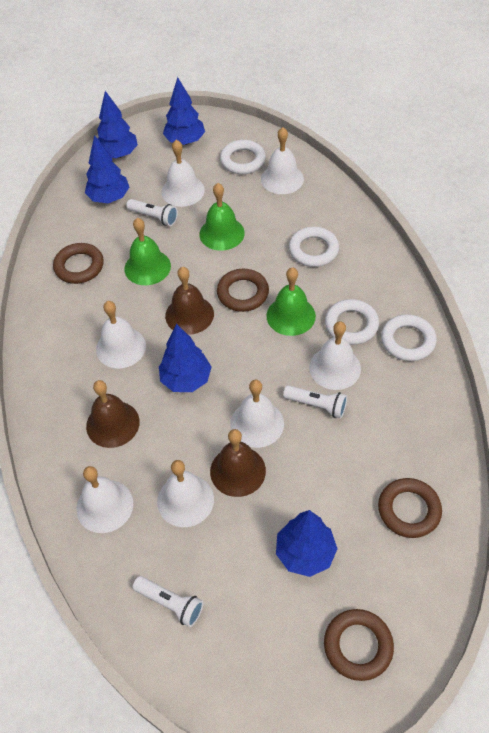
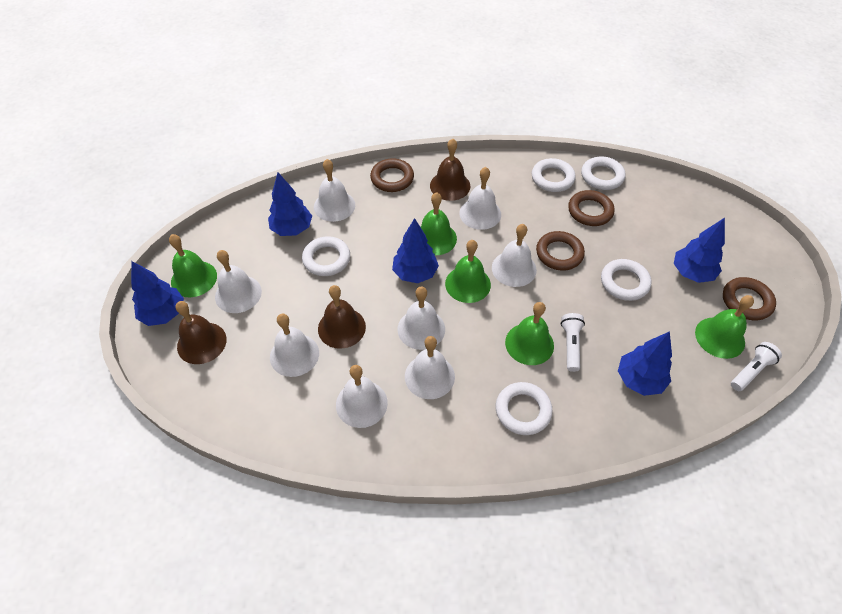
green bell: [124,218,171,285] [199,183,245,251] [266,268,316,336] = 3 -> [169,234,217,297] [421,192,457,255] [445,240,491,303] [505,302,554,365] [695,295,754,359] = 5
white bell: [76,466,133,533] [96,301,146,368] [157,460,214,527] [162,140,205,207] [230,380,284,448] [261,127,304,194] [309,321,361,390] = 7 -> [215,250,262,313] [270,314,319,377] [314,159,355,222] [336,365,388,428] [397,286,445,350] [405,336,455,399] [459,167,501,230] [492,224,537,287] = 8
white flashlight: [126,199,178,226] [133,576,203,627] [283,385,347,418] = 3 -> [561,313,585,372] [731,342,782,391] = 2
white ring: [220,140,266,174] [289,227,339,267] [325,299,379,345] [381,314,437,361] = 4 -> [302,236,350,276] [496,382,553,435] [532,158,576,192] [581,157,626,190] [601,259,652,301] = 5

